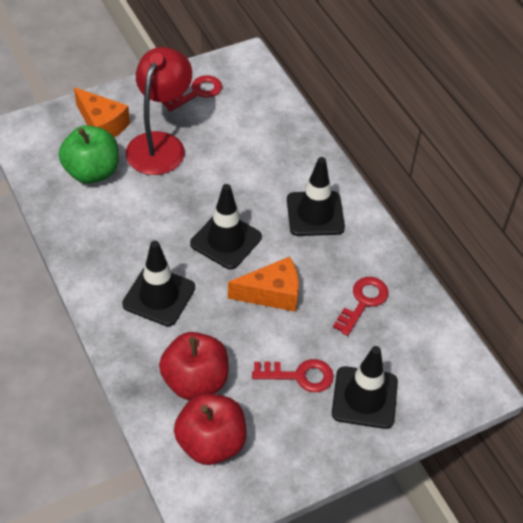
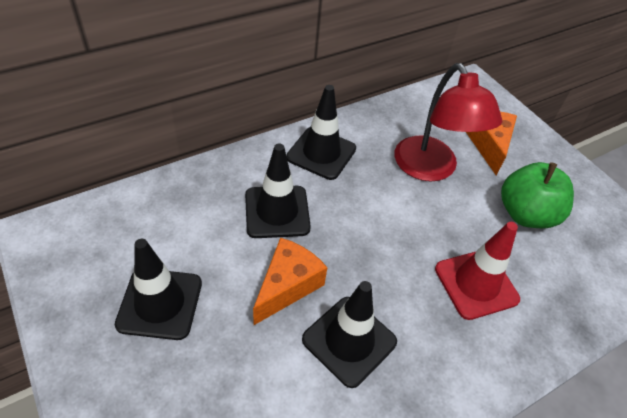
red apple: [159,332,228,400] [174,393,246,465] = 2 -> none = 0
red key: [162,75,222,112] [252,359,334,392] [333,277,389,336] = 3 -> none = 0
red traffic cone: none = 0 -> [435,222,520,320] = 1

